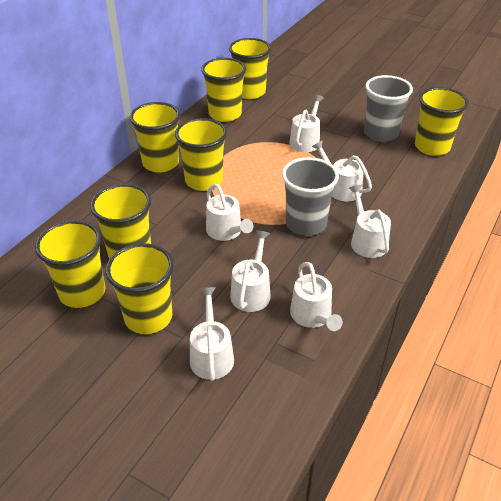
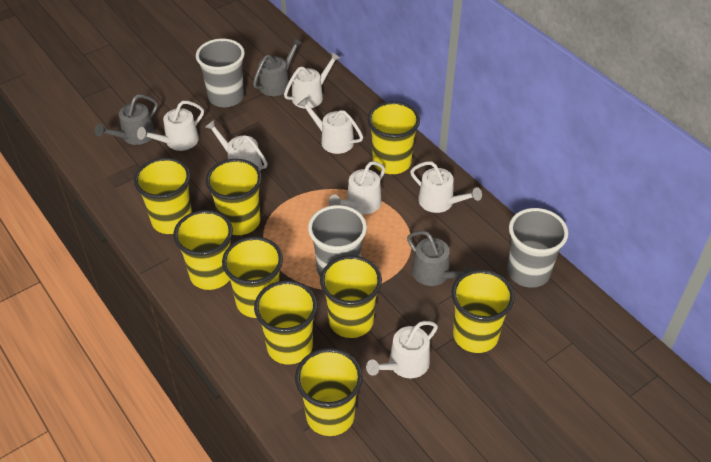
grey cup: [282,157,339,236] [364,75,413,142] = 2 -> [196,38,245,107] [308,205,367,277] [507,208,568,288] = 3
grey watering can: none = 0 -> [94,94,158,145] [253,38,303,96] [407,231,474,286] = 3
yellow cup: [35,220,106,308] [90,184,151,259] [105,243,174,334] [130,102,180,173] [175,118,227,191] [201,58,246,122] [229,38,271,99] [415,87,469,156] = 8 -> [134,158,192,234] [173,210,233,290] [206,159,262,235] [222,237,283,318] [254,281,317,364] [295,348,363,436] [320,255,382,338] [368,101,420,174] [452,270,515,353] = 9

